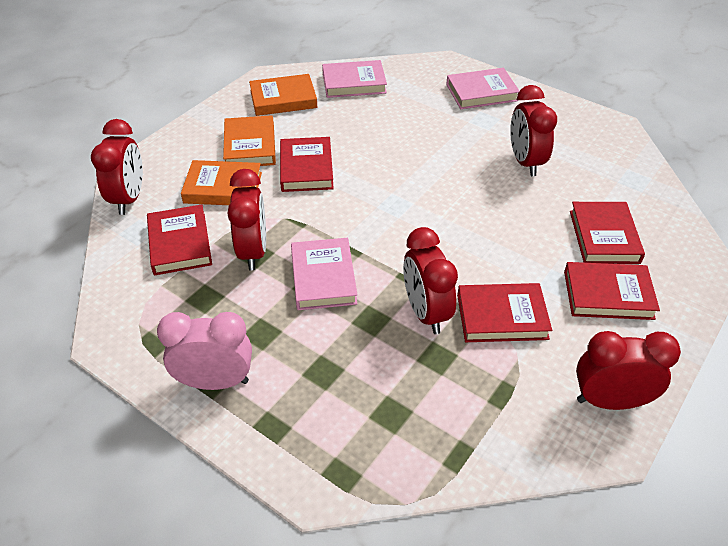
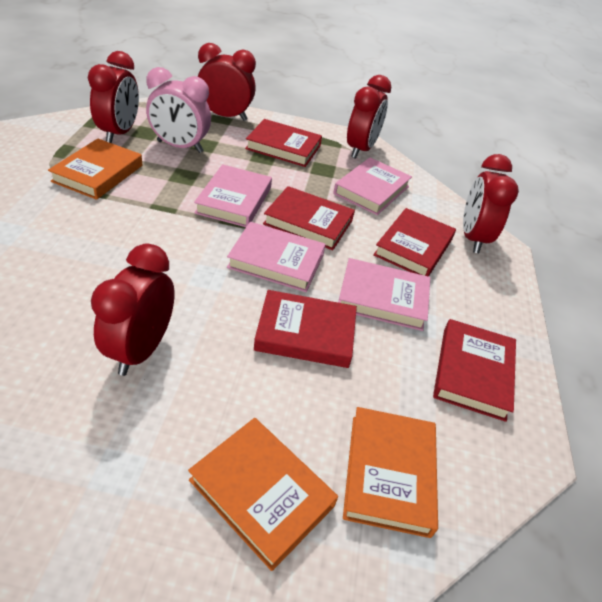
pink book: [291,238,358,310] [322,60,387,98] [446,68,519,109] = 3 -> [194,164,272,227] [227,222,326,292] [333,158,412,215] [338,258,430,331] = 4

